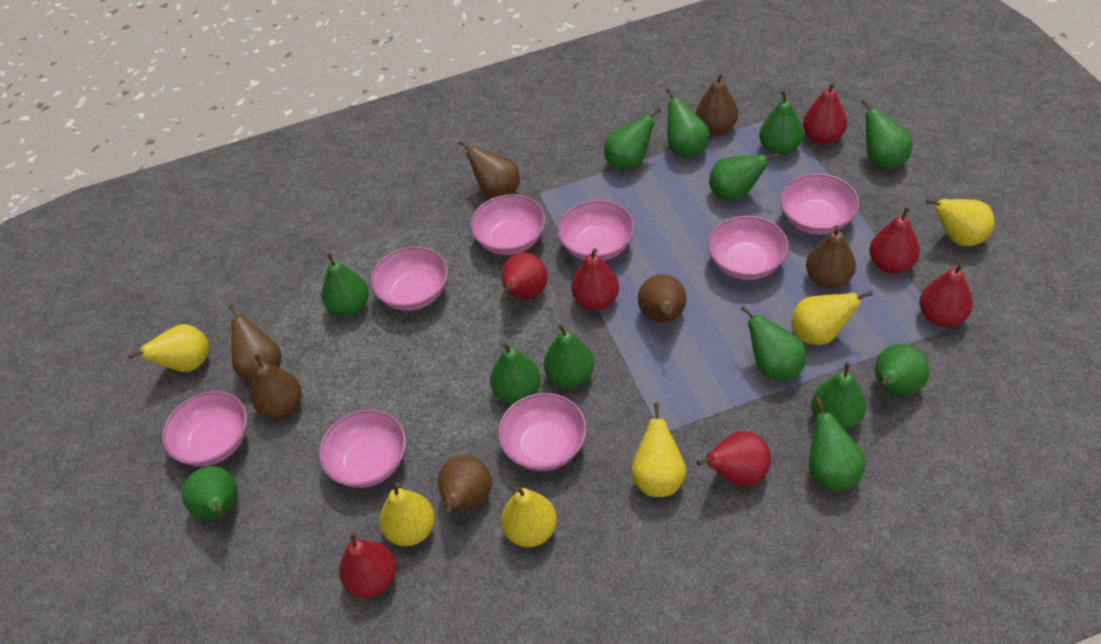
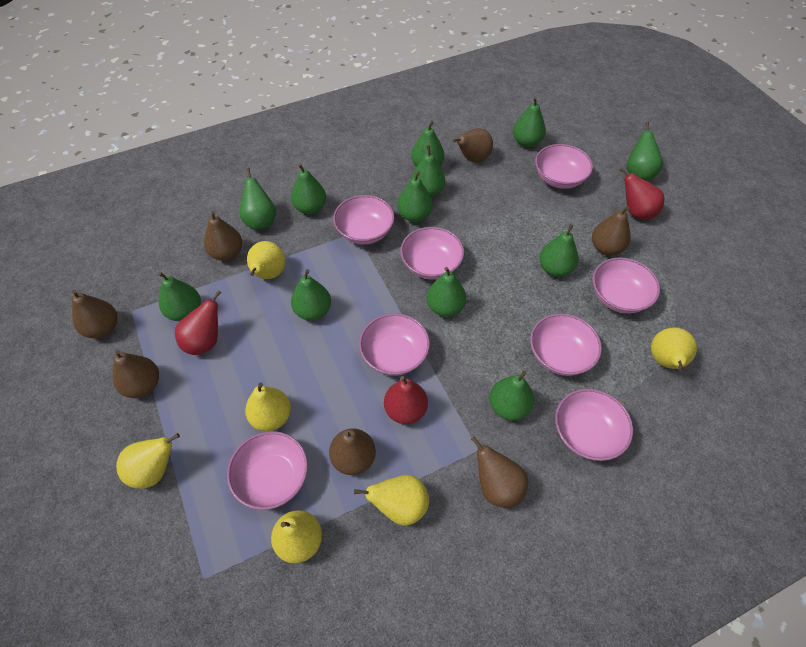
green pear: [182,466,238,520] [322,253,369,316] [490,342,541,404] [544,324,594,388] [604,108,661,171] [666,88,710,158] [709,153,780,201] [741,306,806,381] [759,90,804,155] [809,398,866,491] [811,362,867,430] [861,99,912,170] [875,344,930,396] = 13 -> [158,272,201,321] [239,168,276,230] [291,164,326,214] [291,269,331,321] [397,171,433,222] [411,120,444,167] [411,145,445,197] [427,267,466,317] [489,371,534,421] [513,97,546,147] [540,224,579,277] [626,122,663,180] = 12
red pear: [339,532,396,598] [501,253,548,300] [571,248,619,310] [696,431,771,486] [803,82,847,144] [869,207,920,274] [919,264,973,327] = 7 -> [175,290,222,355] [384,376,428,424] [619,167,664,220] = 3

